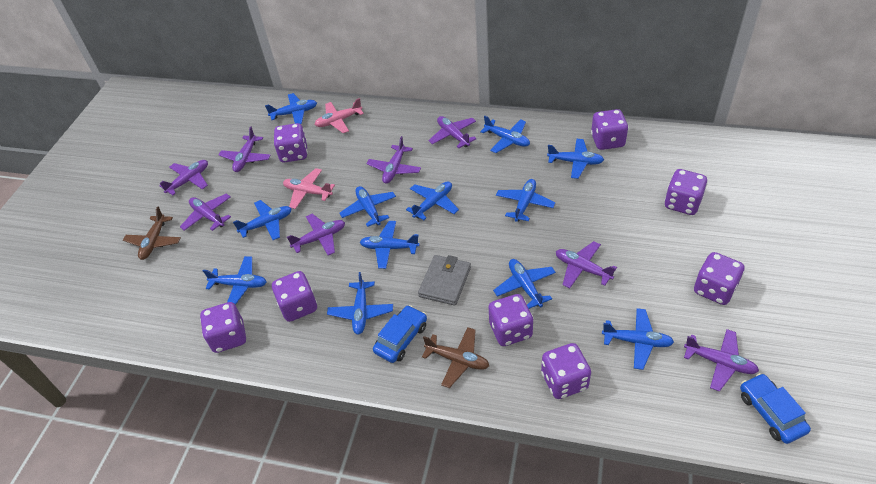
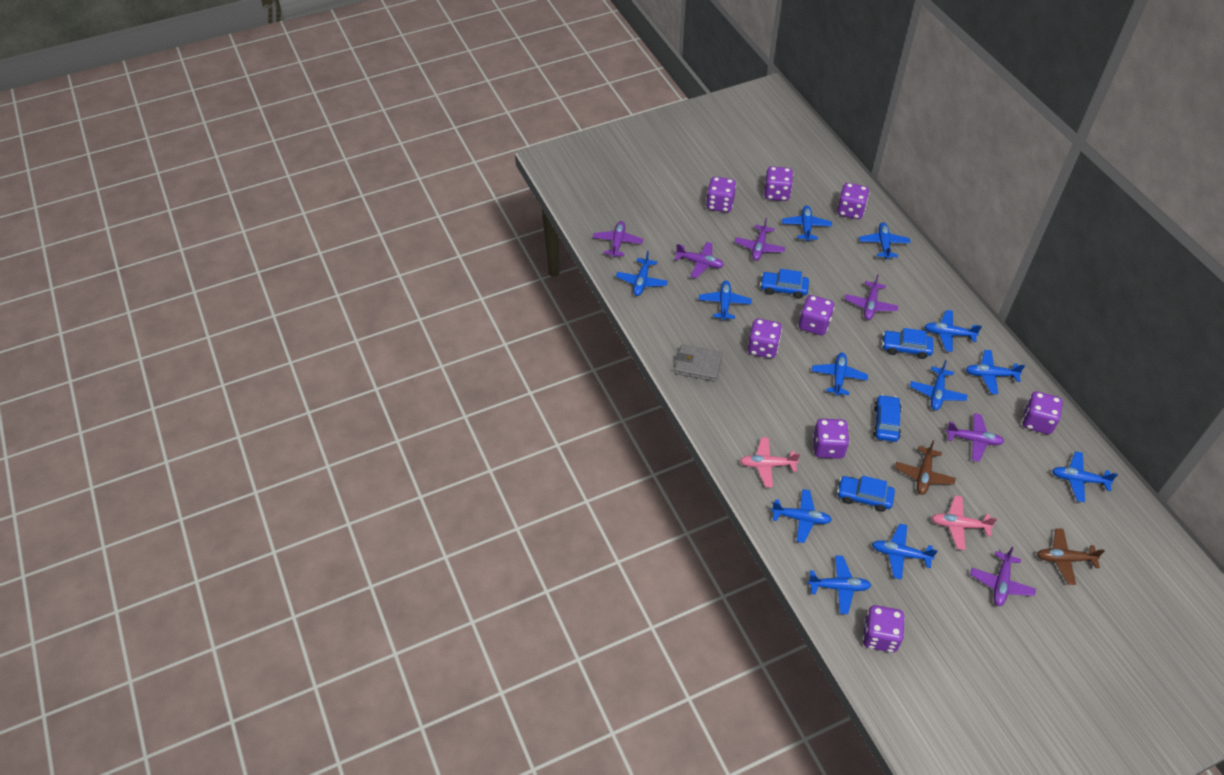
blue car: [373,305,427,363] [740,373,811,444] = 2 -> [760,269,809,299] [837,476,895,512] [873,395,901,442] [882,328,933,359] = 4
purple plane: [159,160,208,195] [180,193,231,231] [219,127,270,172] [287,214,345,256] [367,136,421,184] [428,116,477,148] [556,241,617,288] [684,329,759,392] = 8 -> [593,221,643,258] [675,242,724,278] [734,218,785,261] [845,274,898,320] [946,413,1004,462] [970,546,1036,606] = 6

